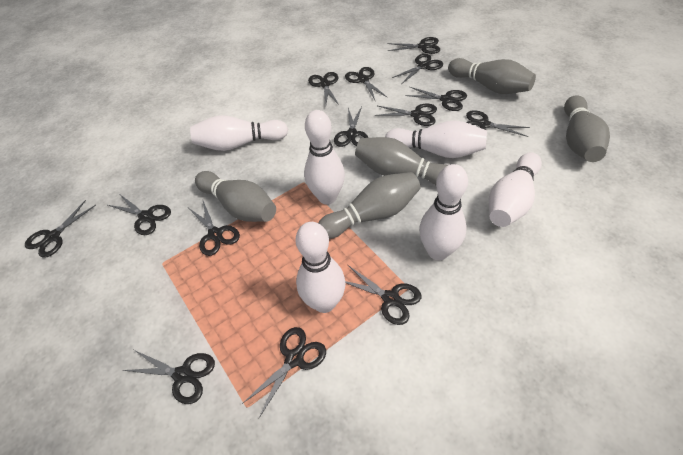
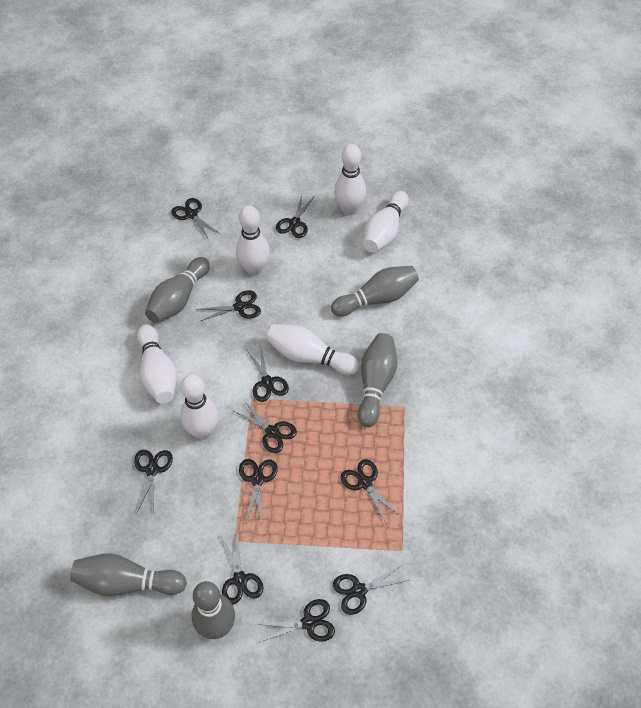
black scissors: [25,200,96,258] [108,195,171,235] [123,350,215,404] [189,201,240,256] [242,327,326,418] [308,72,339,105] [334,107,368,147] [345,67,388,100] [345,265,421,325] [375,103,437,126] [387,37,440,54] [392,54,443,83] [405,87,467,111] [466,110,530,137] = 14 -> [134,450,173,513] [171,198,220,240] [196,290,261,322] [221,532,263,605] [233,401,297,453] [239,459,278,524] [246,344,289,402] [256,599,335,643] [276,195,315,238] [333,564,409,615] [341,459,400,525] = 11

